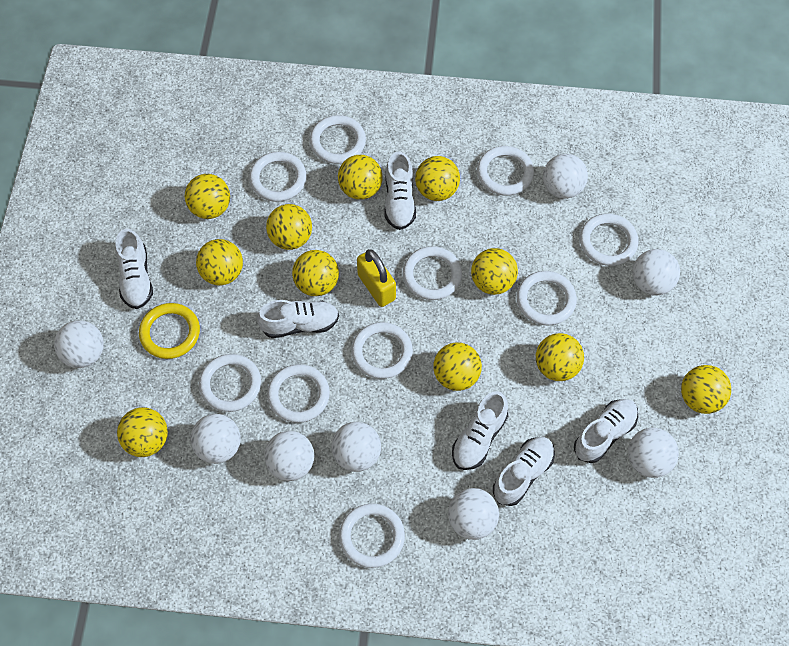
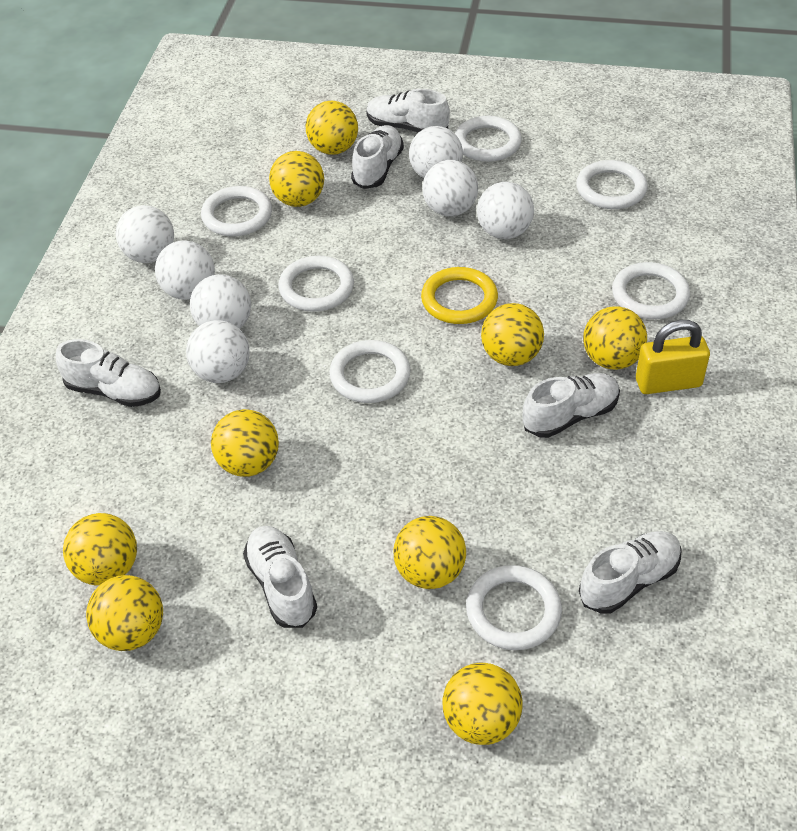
white ball: [54,320,104,368] [190,414,241,464] [264,431,314,481] [331,422,381,472] [448,488,499,540] [543,154,588,199] [628,428,679,478] [633,249,680,295] = 8 -> [116,205,174,263] [155,240,215,300] [186,320,250,383] [190,274,251,329] [409,126,463,178] [422,160,478,216] [477,182,534,239] = 7
white ring: [199,354,261,412] [249,152,306,202] [267,364,330,423] [310,115,366,164] [339,504,405,568] [351,322,413,379] [403,246,462,300] [477,146,534,196] [517,271,577,326] [580,214,639,266] = 10 -> [201,186,272,237] [278,256,354,312] [329,340,411,403] [455,116,522,162] [466,565,562,650] [576,160,648,209] [612,262,690,319] = 7
yellow ball: [117,407,168,457] [185,174,230,219] [196,239,243,285] [266,204,312,250] [292,250,339,296] [338,155,383,200] [415,156,460,201] [433,342,482,391] [471,248,518,295] [536,333,584,381] [681,365,731,414] = 11 -> [63,513,137,586] [86,575,163,651] [211,409,279,477] [269,151,324,207] [306,101,358,155] [393,516,466,589] [442,663,523,745] [481,303,544,366] [583,306,647,370] = 9

